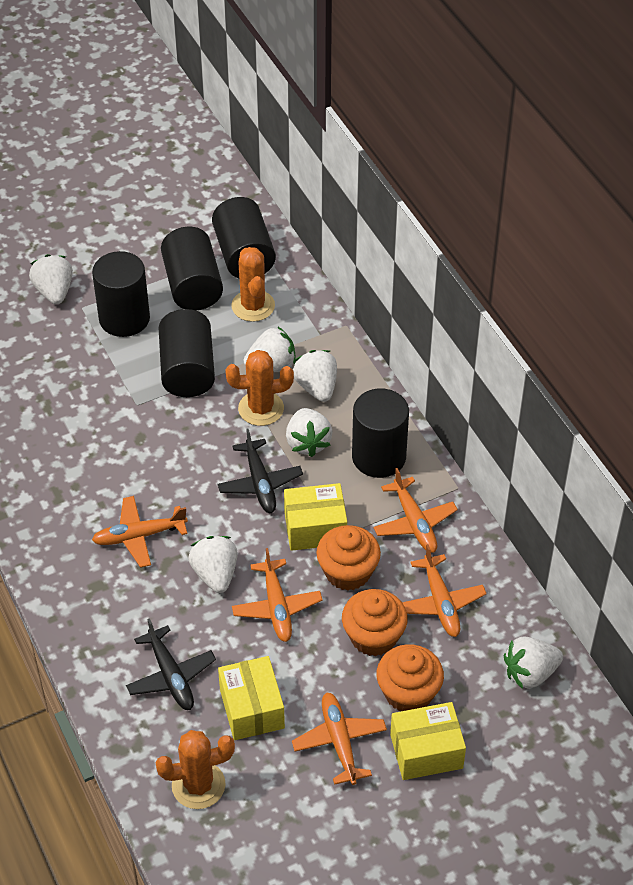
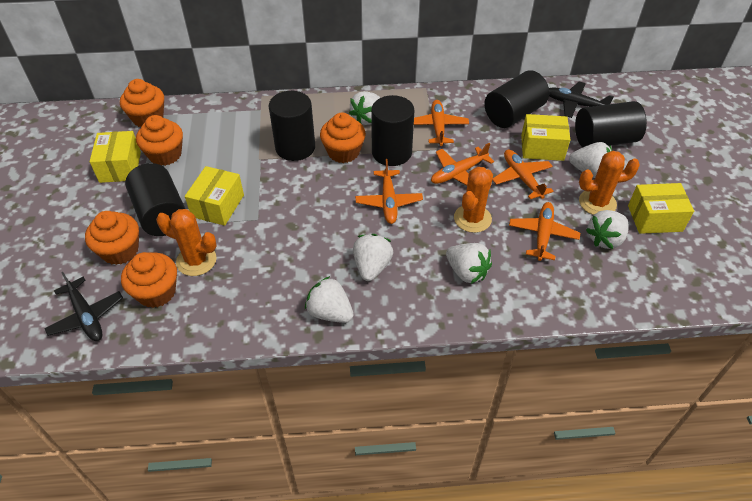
orange cupcake: [316,525,381,591] [342,589,408,656] [376,644,444,711] = 3 -> [85,211,139,265] [120,79,164,127] [121,252,177,308] [136,115,183,166] [320,112,366,163] = 5
yellow box: [218,656,285,740] [284,483,347,551] [390,702,466,780] = 3 -> [90,131,141,183] [185,166,244,226] [521,114,571,161] [628,183,694,234] = 4

